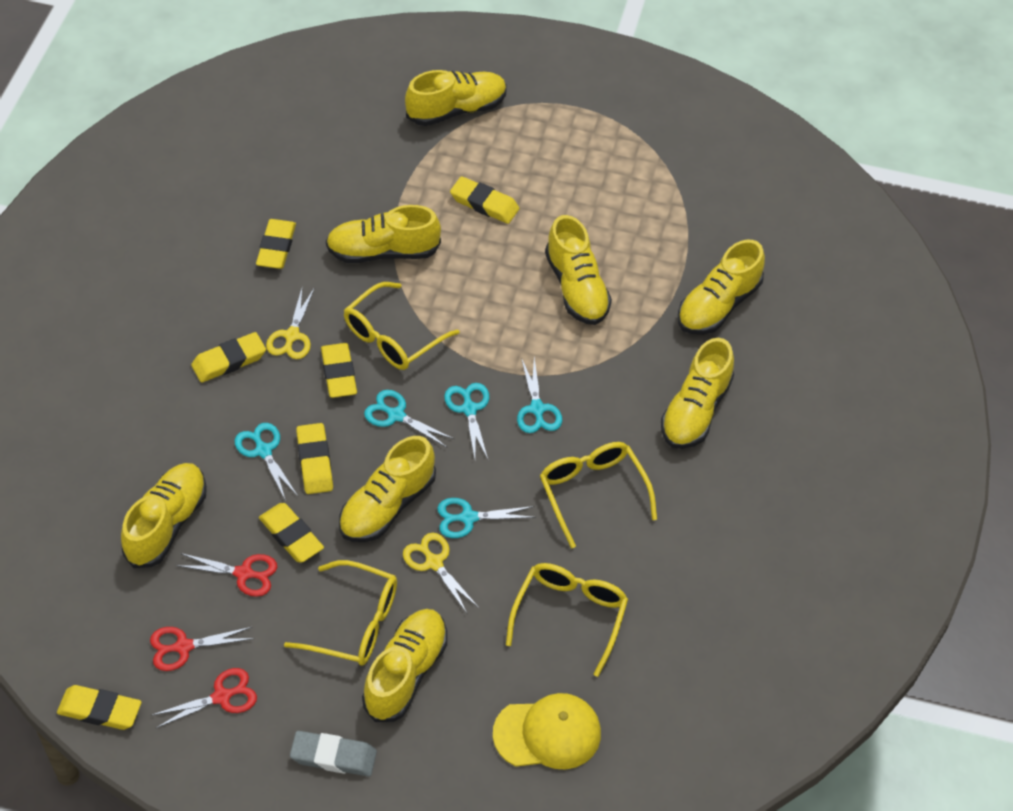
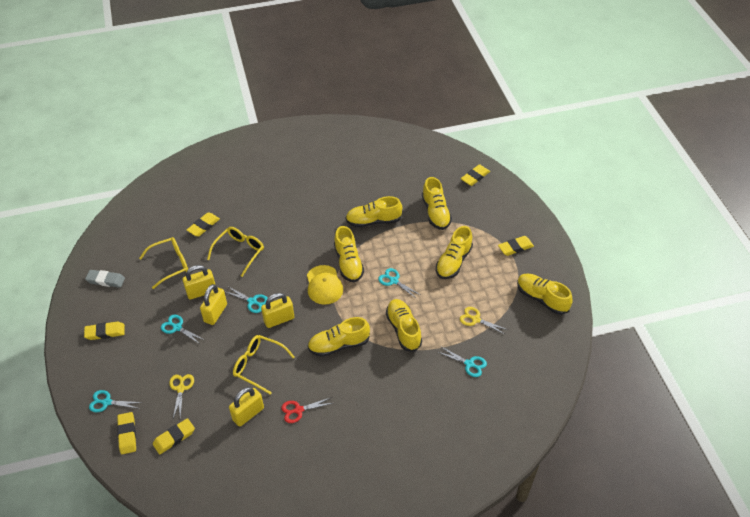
red scissors: [150,627,254,671] [152,668,257,728] [176,553,277,597] = 3 -> [281,397,333,423] = 1
yellow eraser: [57,685,141,730] [191,332,266,383] [256,219,296,269] [259,503,324,563] [296,423,333,494] [321,343,357,398] [450,176,519,224] = 7 -> [84,321,125,340] [117,412,136,454] [153,418,195,454] [187,212,220,237] [461,164,490,186] [498,236,534,256] = 6
yellow glasses: [284,560,397,666] [344,282,460,370] [506,563,628,677] [540,442,657,548] = 4 -> [139,237,188,289] [207,227,264,277] [233,335,294,395] = 3
yellow padlock: none = 0 -> [183,265,215,299] [200,284,227,325] [229,387,264,427] [261,293,294,328] = 4
yellow shoe: [121,463,207,568] [326,205,441,263] [339,436,436,542] [362,609,447,722] [405,70,507,126] [545,215,612,325] [661,338,734,449] [678,239,765,334] = 8 -> [308,317,370,357] [334,226,364,282] [345,196,402,228] [386,299,422,352] [422,177,452,230] [436,226,473,279] [517,274,573,315] = 7

